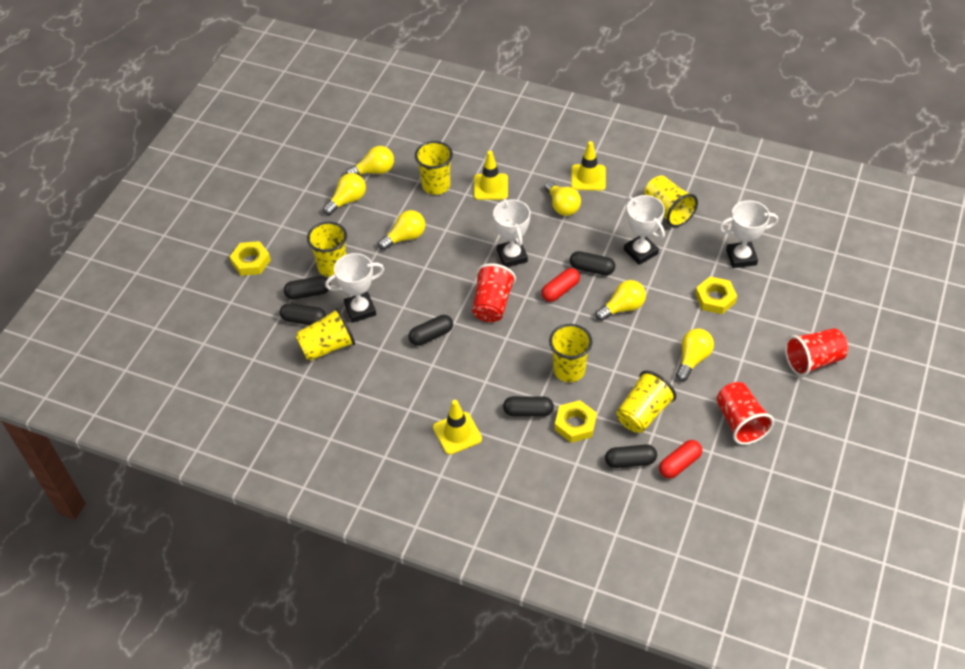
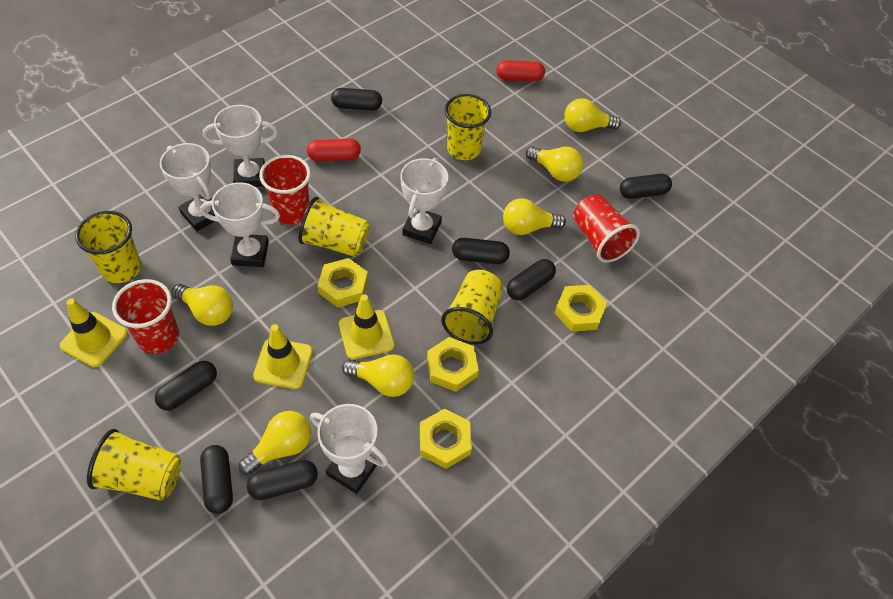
black capsule: [280,303,326,325] [284,276,330,300] [409,315,453,346] [503,396,554,417] [570,251,615,275] [605,444,657,468] = 6 -> [155,361,217,411] [200,445,233,514] [247,460,318,500] [331,88,382,111] [452,238,510,264] [507,259,556,300] [620,174,672,199] = 7
white trophy: [325,253,384,323] [493,199,530,267] [624,195,665,265] [719,200,778,268] = 4 -> [160,143,215,231] [200,182,280,267] [203,105,278,187] [310,404,388,494] [400,158,448,244] = 5
yellow cup: [296,308,355,361] [307,222,347,277] [415,141,453,195] [549,324,593,382] [617,371,676,433] [644,176,698,227] = 6 -> [75,211,142,283] [87,429,182,501] [298,197,370,257] [441,270,503,344] [445,94,491,160] = 5
yellow nut: [229,241,271,276] [555,400,597,443] [695,277,737,314] = 3 -> [318,258,368,308] [420,409,472,469] [427,337,479,392] [554,285,608,332] = 4

